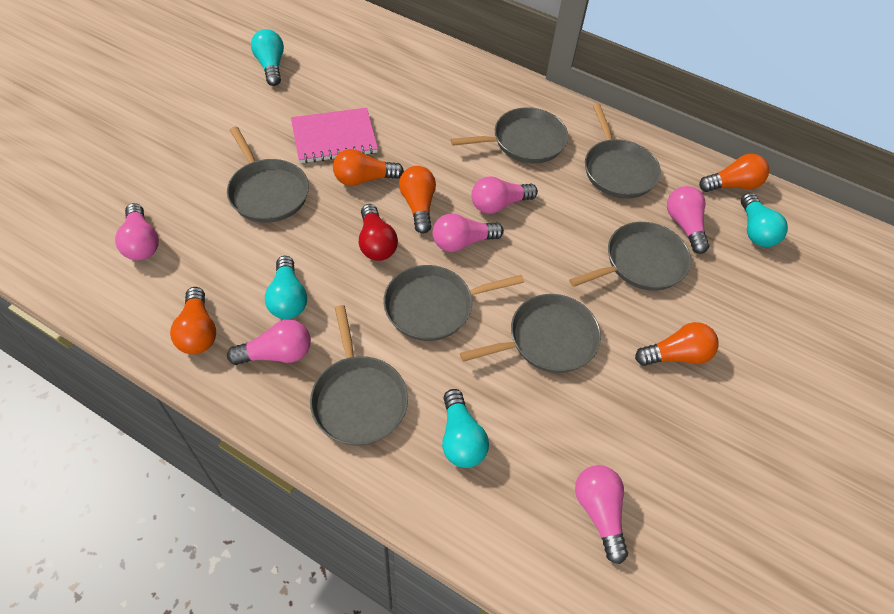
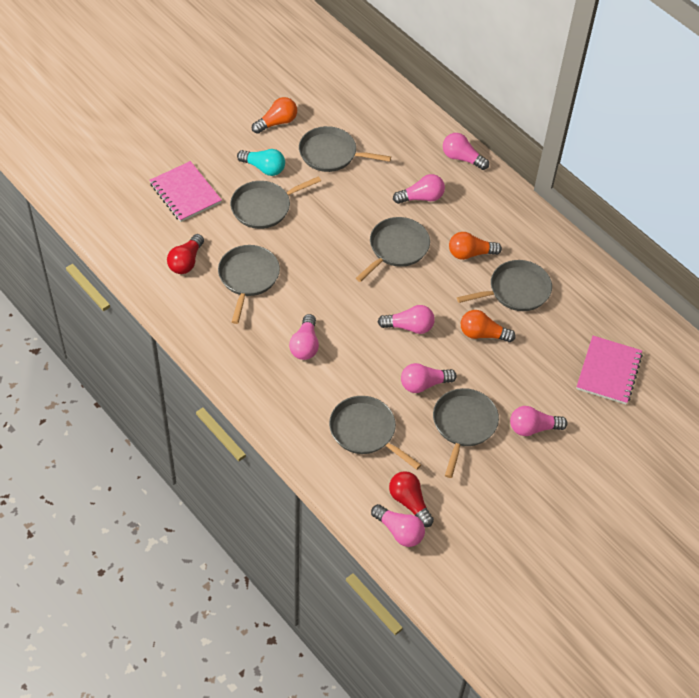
orange light bulb: [170,287,216,354] [333,149,404,186] [399,166,436,234] [635,322,719,366] [699,154,769,192] = 5 -> [252,97,297,134] [449,232,502,260] [461,310,516,342] = 3
pink light bulb: [115,203,159,260] [227,319,311,365] [432,213,504,252] [472,176,538,214] [575,465,628,564] [667,186,709,254] = 6 -> [289,314,319,360] [371,504,425,547] [378,305,435,334] [393,174,445,204] [401,363,457,393] [443,133,489,170] [510,406,568,436] = 7
pink notebook: [291,108,378,163] = 1 -> [149,161,222,222] [576,336,643,404] = 2
red light bulb: [359,204,398,261] = 1 -> [167,234,204,274] [389,471,434,527] = 2
turquoise light bulb: [251,29,284,86] [265,256,307,319] [442,389,489,468] [741,193,788,247] = 4 -> [237,149,285,176] = 1

